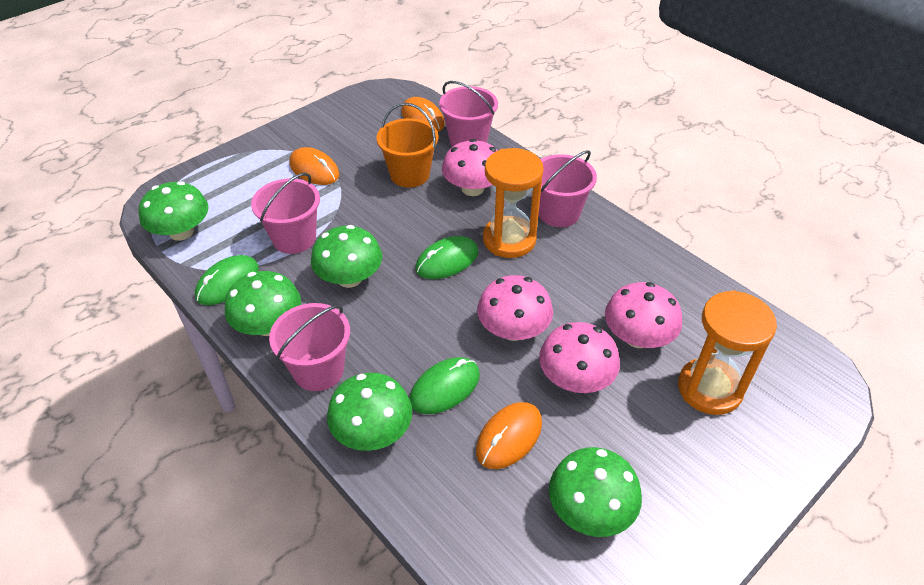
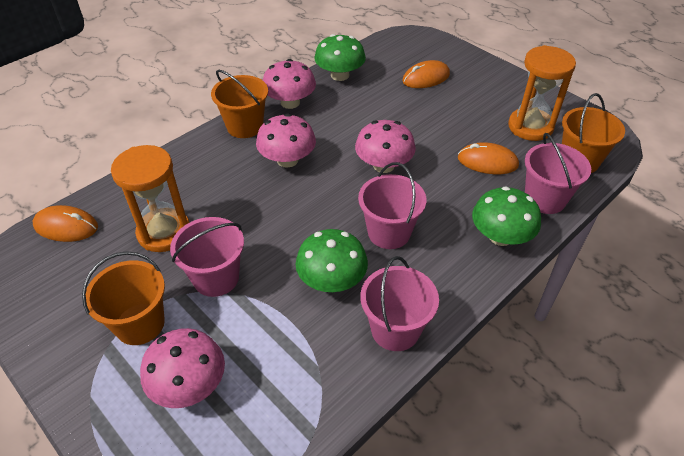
green mouse: [195,255,259,305] [410,357,480,414] [415,236,478,279] = 3 -> none = 0
green mushroom: [139,181,209,241] [225,271,301,336] [311,225,382,288] [327,373,412,451] [549,447,642,537] = 5 -> [296,229,368,292] [314,34,366,81] [472,186,541,246] = 3
orange bucket: [376,103,439,187] = 1 -> [82,251,165,345] [211,70,268,138] [562,93,625,173] = 3

